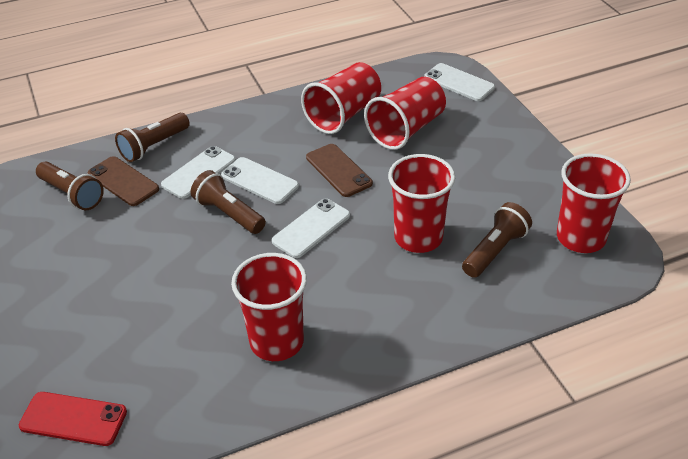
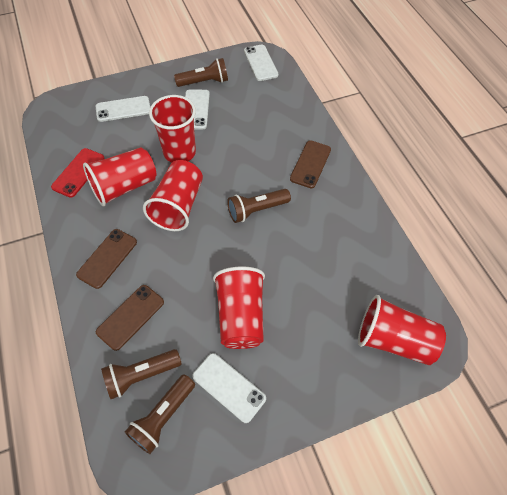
brown phone: [88,156,159,206] [306,144,373,197] = 2 -> [76,229,137,289] [96,285,164,351] [290,140,331,188] = 3

